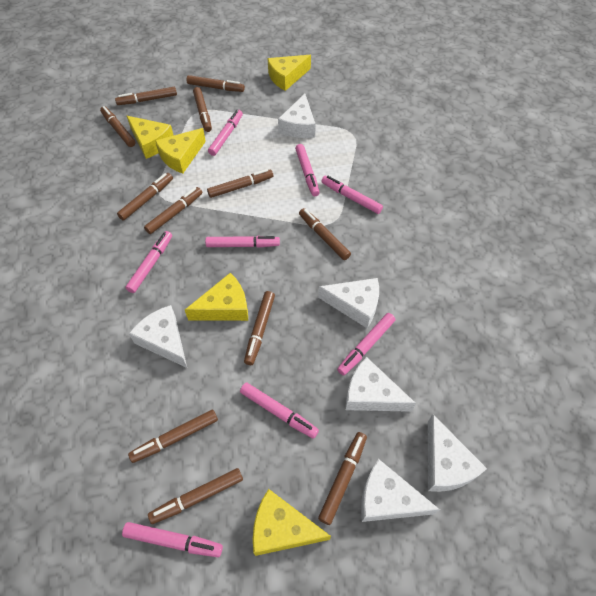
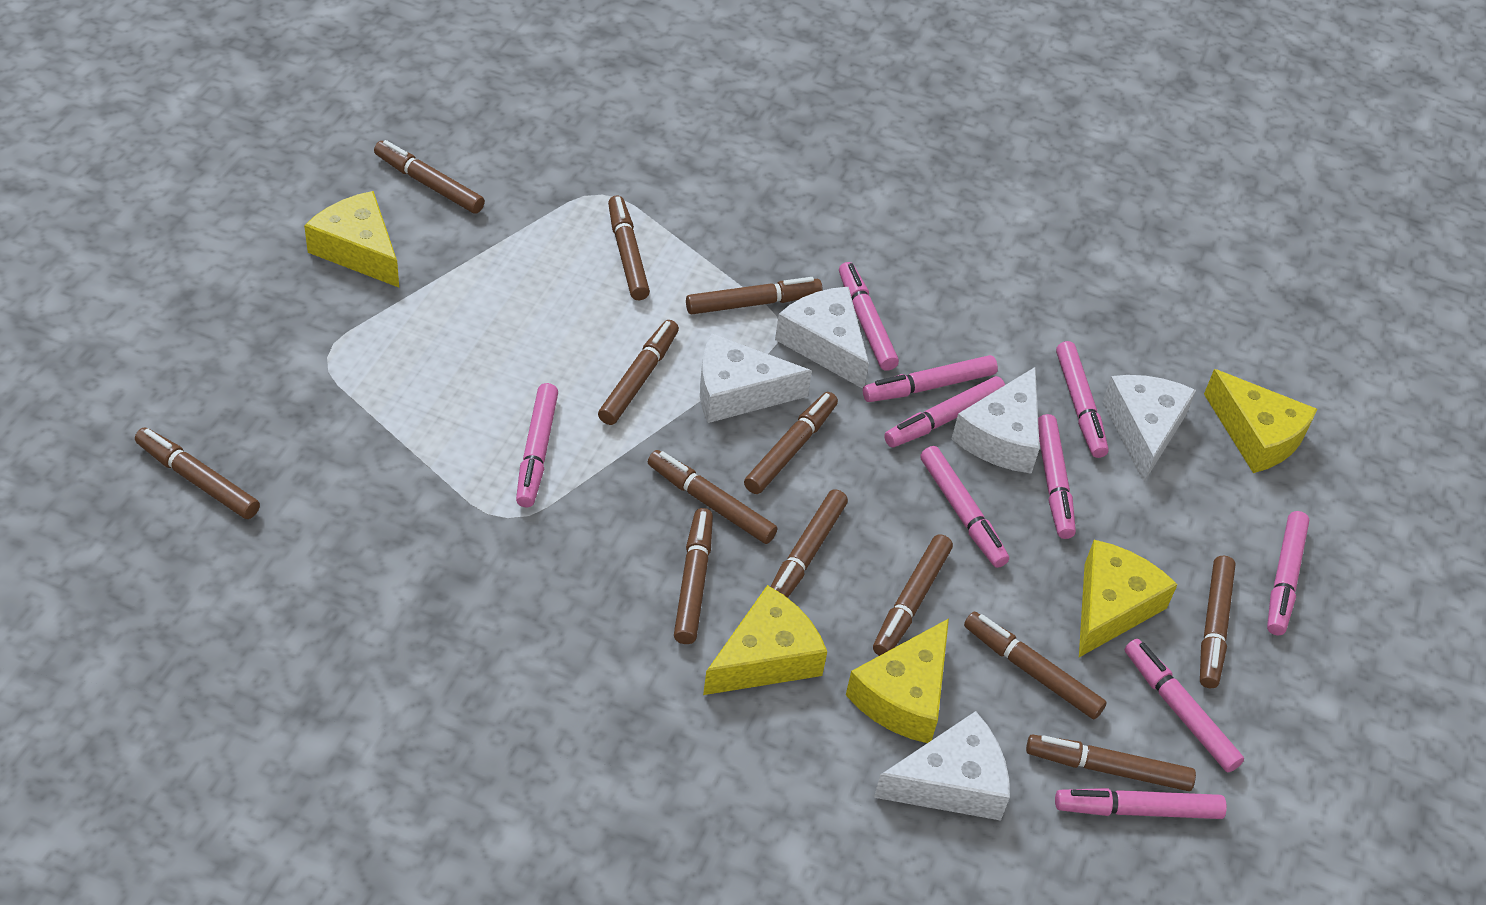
brown marker: [100,106,136,147] [115,87,177,105] [117,173,173,221] [128,410,218,463] [144,187,202,234] [148,468,243,524] [187,75,245,92] [193,87,212,132] [207,169,273,198] [244,291,275,365] [299,208,351,260] [318,432,367,525] = 12 -> [135,427,260,519] [374,140,485,214] [598,320,679,425] [608,195,650,300] [648,450,777,544] [674,508,713,644] [686,277,822,315] [744,392,838,494] [770,489,848,598] [873,534,953,656] [964,612,1107,720] [1026,735,1196,791] [1200,555,1236,688] = 13
pink marker: [122,522,223,557] [125,231,172,293] [205,236,280,248] [208,110,243,156] [240,383,319,439] [295,144,320,196] [321,176,383,214] [337,313,395,376] = 8 -> [516,383,558,507] [839,262,899,371] [863,355,998,402] [884,376,1005,447] [920,446,1009,568] [1038,414,1076,539] [1055,788,1227,819] [1056,341,1109,458] [1125,639,1244,772] [1267,511,1309,635] = 10
white cheese: [129,305,187,368] [278,94,316,138] [318,278,379,328] [346,357,416,412] [361,459,440,522] [428,414,487,492] = 6 -> [700,334,812,423] [775,287,869,389] [874,711,1010,821] [952,367,1040,474] [1102,375,1196,482] = 5

